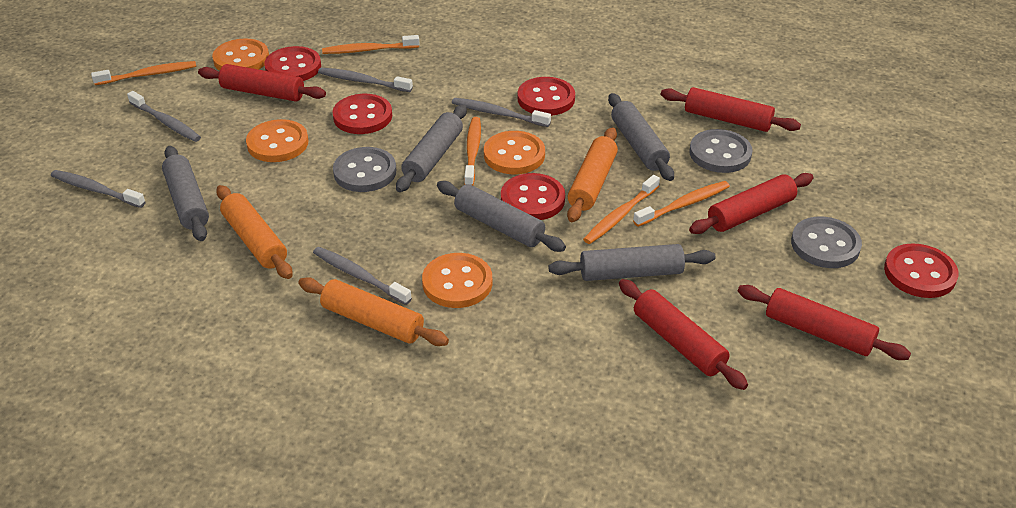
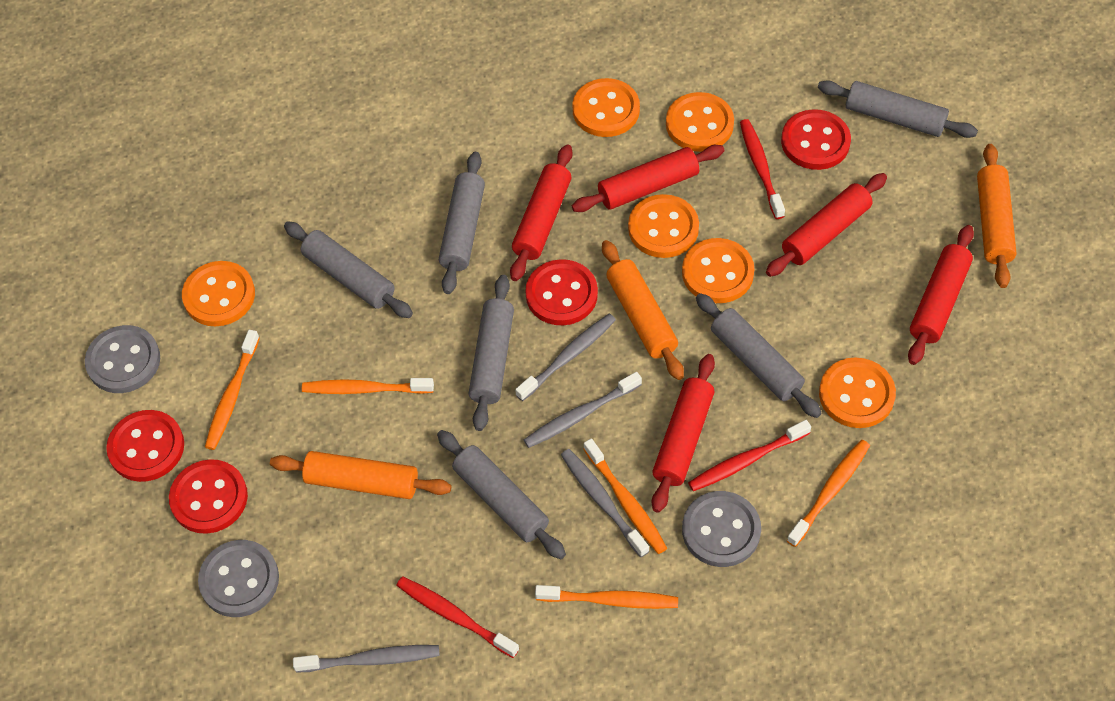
grey rolling pin: [162,146,209,241] [396,105,467,192] [437,181,566,252] [549,244,715,281] [608,93,674,181] = 5 -> [284,221,413,318] [437,430,566,559] [439,152,485,294] [468,275,514,431] [696,293,821,418] [818,80,978,138] = 6
grey toothbrush: [51,170,145,208] [127,91,201,142] [313,247,412,305] [318,68,413,92] [452,98,551,127] = 5 -> [293,645,440,673] [515,314,616,401] [524,372,642,448] [561,449,649,557] = 4
orange button: [212,38,269,71] [246,119,308,162] [422,253,492,308] [484,131,545,174] = 4 -> [182,261,255,326] [572,78,640,137] [628,194,699,258] [666,92,734,152] [682,238,755,303] [819,357,896,428] = 6
red button: [264,46,321,81] [333,94,392,134] [501,173,565,220] [517,77,575,116] [884,243,959,298] = 5 -> [106,410,184,482] [169,459,248,534] [525,259,598,325] [781,109,851,170] = 4
red toothbrush: none = 0 -> [396,576,519,658] [688,420,811,491] [740,119,785,219] = 3

